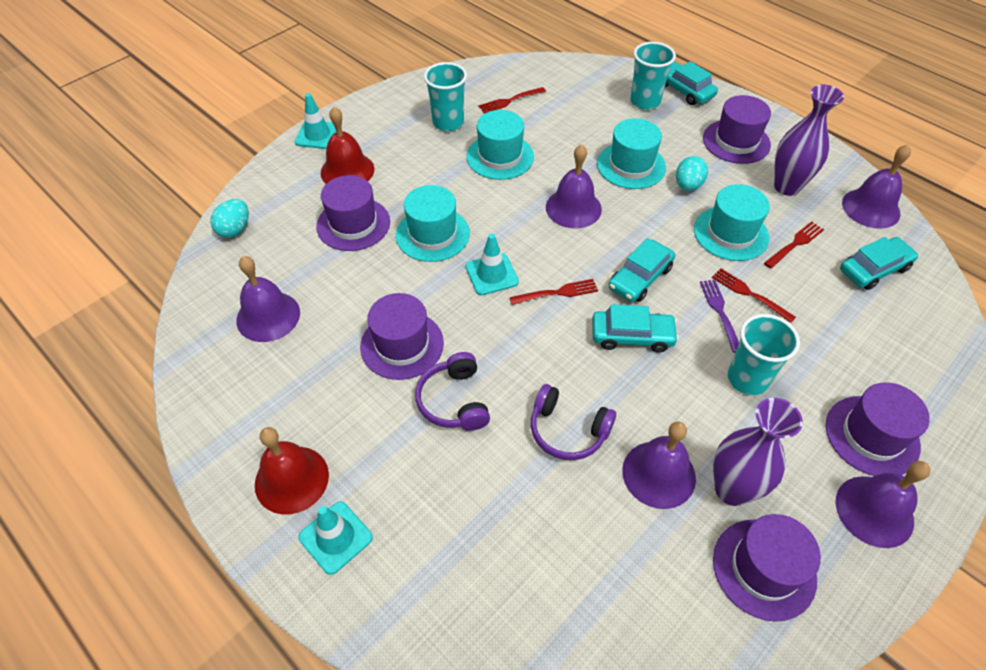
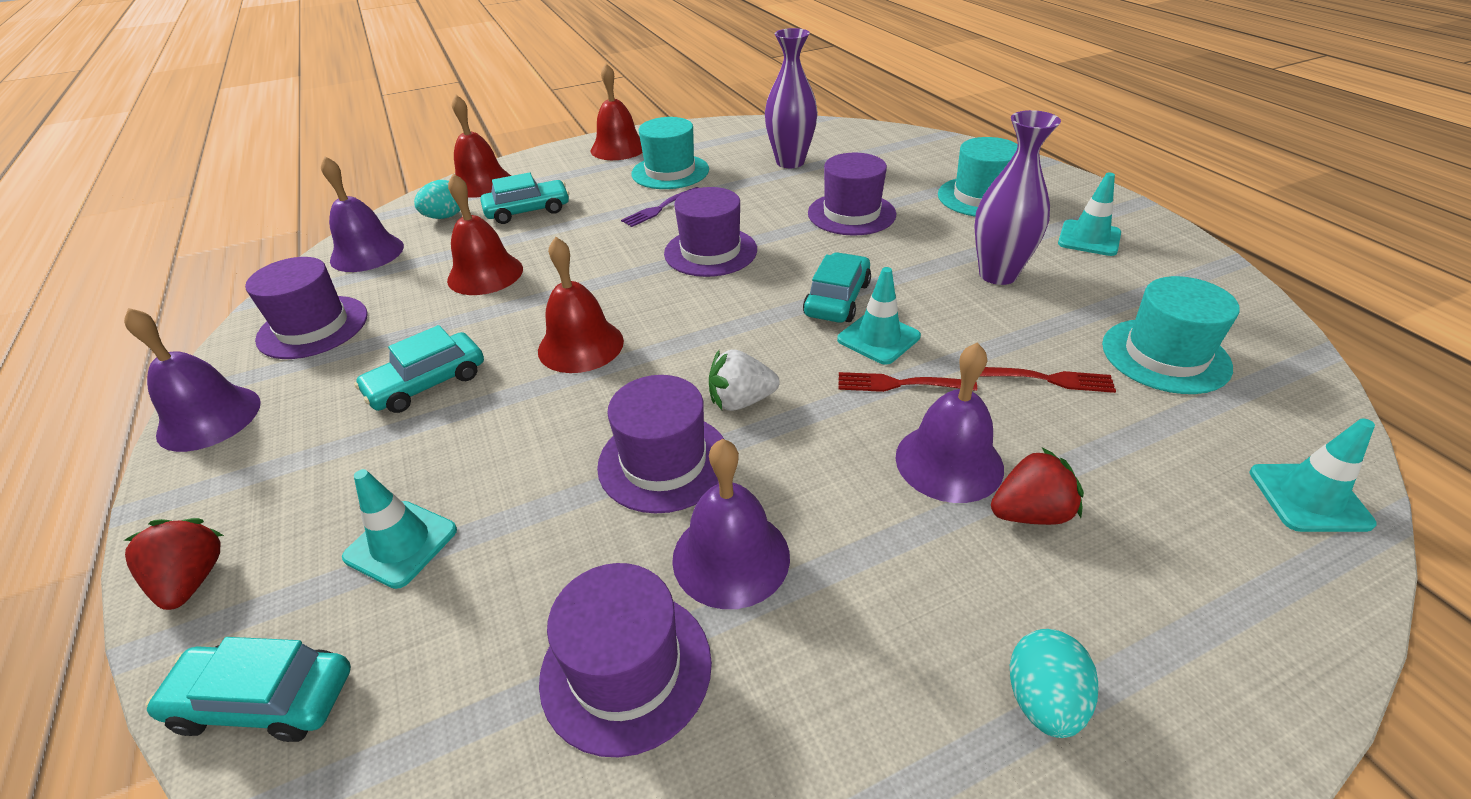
purple bell: [236,256,300,342] [546,144,602,228] [622,422,696,509] [836,461,931,548] [842,145,911,229] = 5 -> [124,308,261,452] [321,156,404,272] [672,439,790,609] [896,342,1004,503] = 4
purple headphones: [415,352,490,431] [531,384,616,460] = 2 -> none = 0
red bell: [255,427,329,515] [321,107,374,184] = 2 -> [447,173,523,295] [452,95,511,198] [538,237,624,373] [590,63,643,160] = 4
red fork: [479,87,546,114] [510,279,598,305] [712,268,796,323] [764,222,824,269] = 4 -> [839,372,977,392] [980,367,1116,393] = 2
red strawberry: none = 0 -> [123,518,224,610] [991,447,1084,525] = 2
turquoise cup: [424,62,467,131] [630,42,676,110] [728,314,800,395] = 3 -> none = 0
turquoise hat: [396,185,470,262] [466,110,534,180] [597,119,666,189] [694,184,770,261] = 4 -> [631,117,709,189] [938,137,1018,217] [1102,276,1240,394] = 3
turquoise traffic cone: [295,93,336,149] [298,502,373,575] [466,234,519,295] = 3 -> [342,469,457,589] [837,267,921,365] [1058,172,1121,256] [1249,418,1377,532] = 4
white strawberry: none = 0 -> [709,349,780,411] = 1

